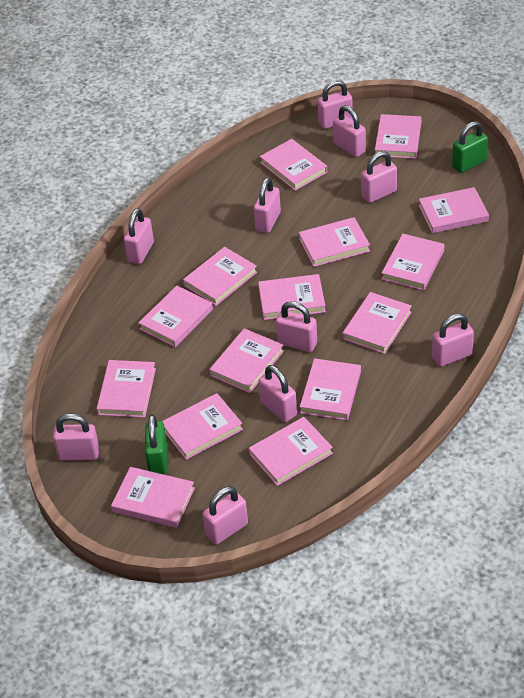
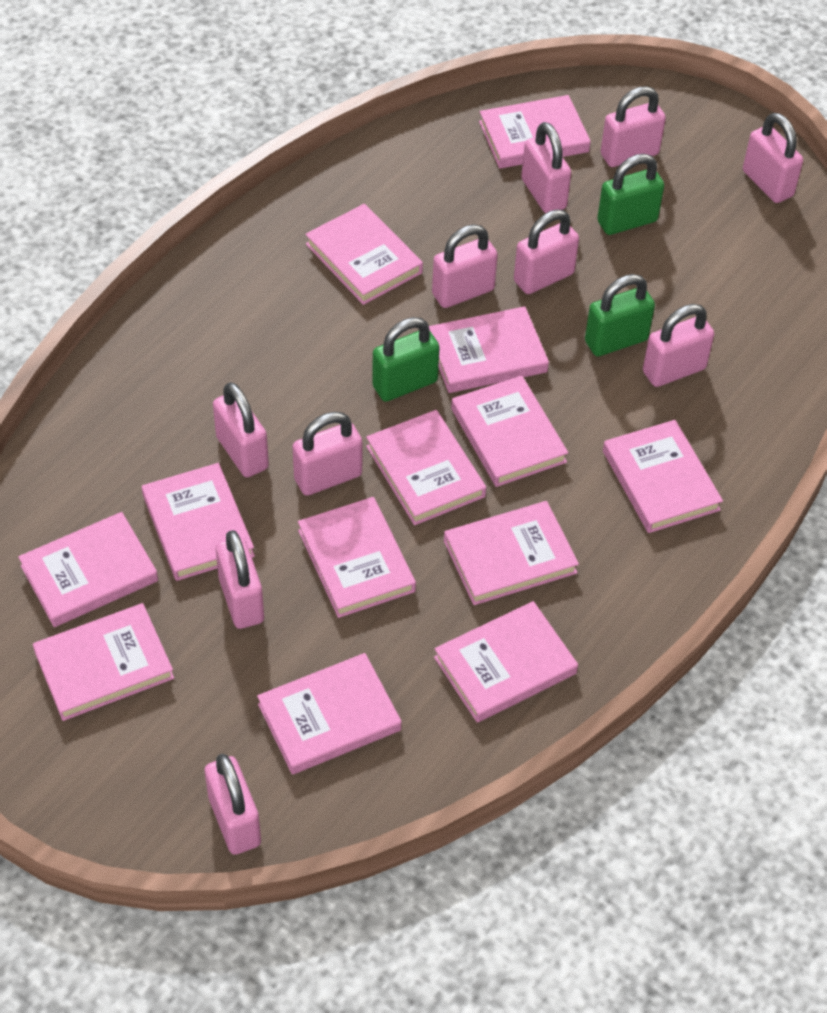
green padlock: [145,414,167,474] [452,121,488,173] = 2 -> [372,317,440,402] [585,274,655,357] [597,154,664,235] = 3
pink book: [97,360,156,418] [111,467,195,528] [139,286,213,347] [162,393,243,460] [183,247,257,306] [209,328,284,393] [249,417,333,486] [258,274,326,320] [260,139,327,191] [299,217,370,267] [300,358,361,420] [343,292,412,354] [375,114,422,159] [382,234,444,291] [419,187,489,233] = 15 -> [18,512,158,627] [33,603,174,721] [142,463,255,581] [257,653,402,775] [298,497,416,618] [305,204,423,305] [366,410,486,525] [429,306,549,393] [434,601,578,723] [444,501,579,605] [451,375,568,487] [479,95,591,169] [603,420,723,533] = 13

